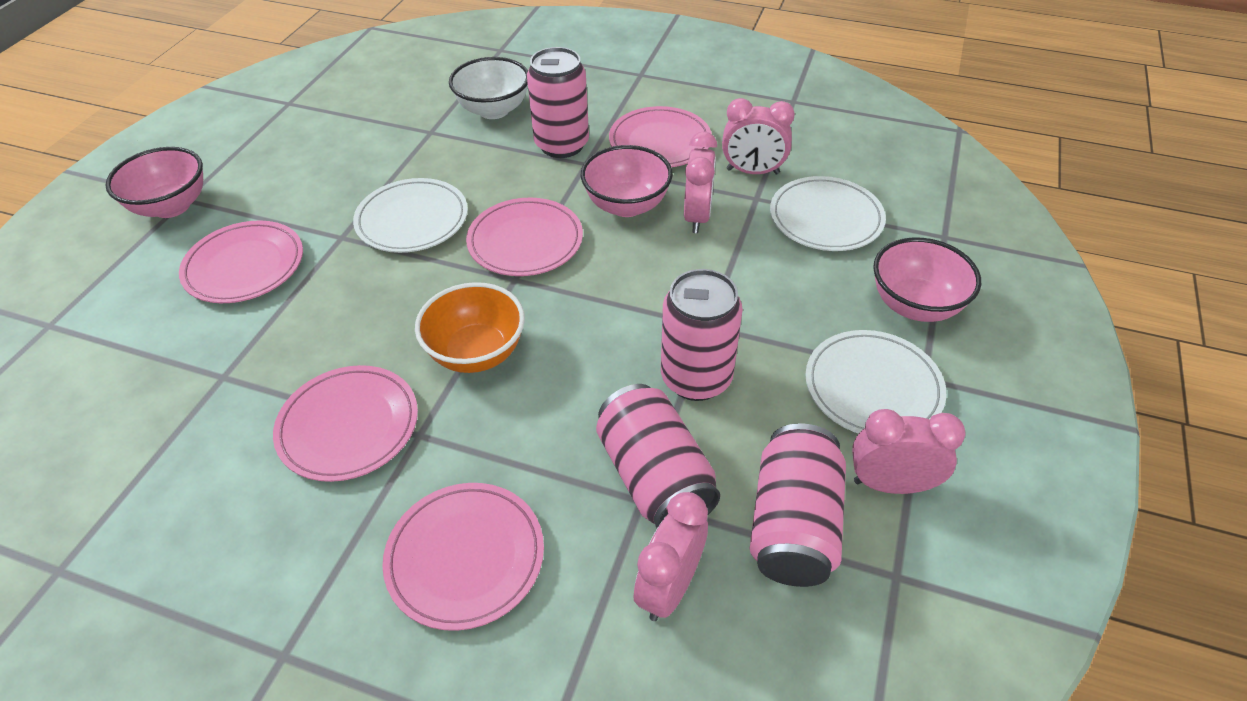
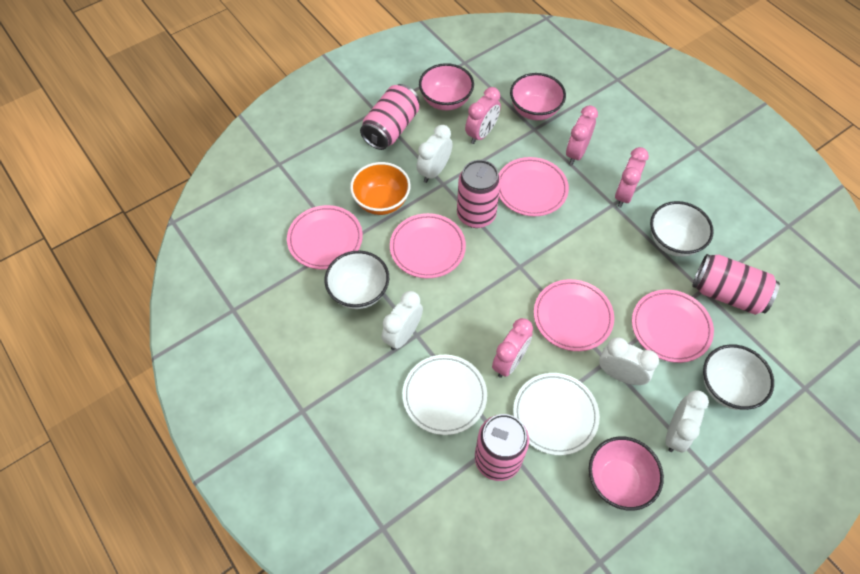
white bowl: [449,57,528,119] = 1 -> [324,251,389,309] [650,201,714,257] [703,344,774,410] = 3
white clock: none = 0 -> [382,291,423,350] [416,125,452,183] [599,337,659,385] [666,390,709,452] = 4
white plate: [353,178,468,253] [770,176,886,251] [806,330,946,434] = 3 -> [402,355,487,435] [513,373,600,455] = 2

